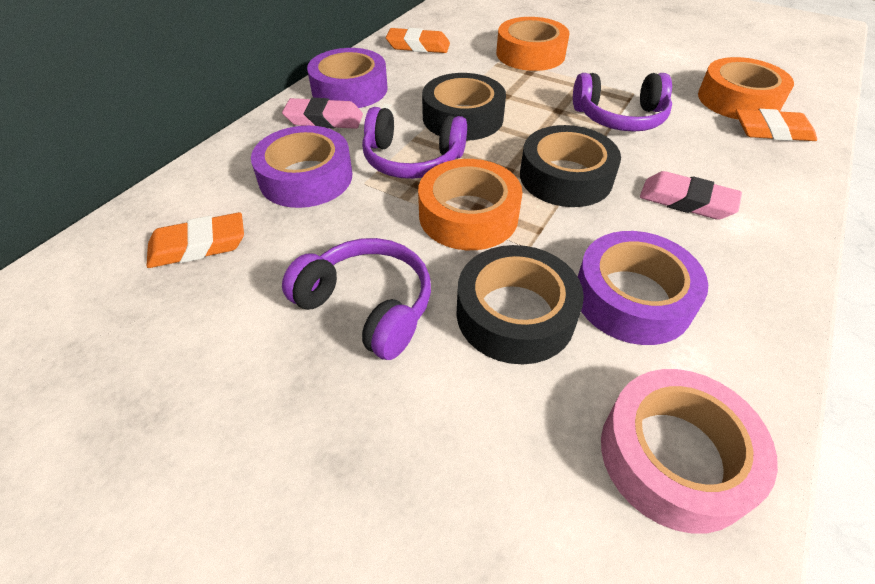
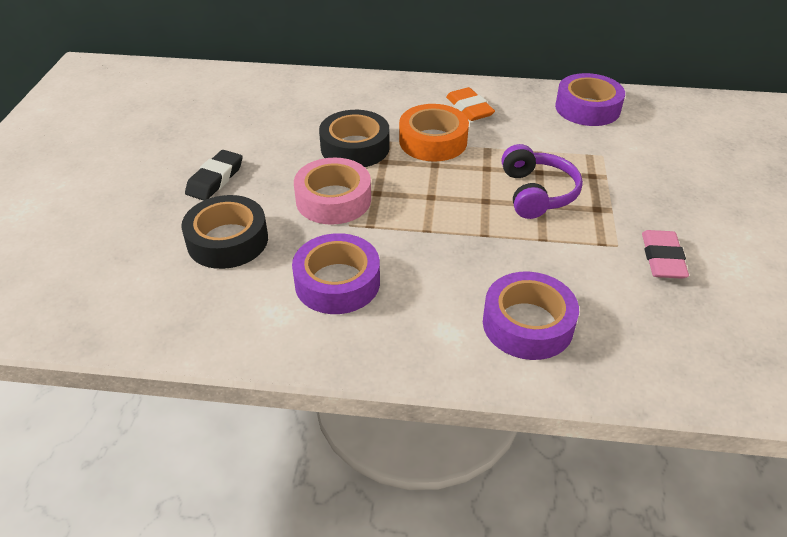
black eraser: none = 0 -> [185,150,242,201] = 1
black tape: [422,73,506,141] [456,245,584,364] [520,125,621,207] = 3 -> [181,195,268,269] [319,110,390,167] = 2
orange eraser: [146,212,244,268] [386,28,450,53] [736,109,817,141] = 3 -> [446,87,495,121] = 1
orange tape: [418,159,523,250] [496,17,570,71] [698,57,794,120] = 3 -> [399,104,469,162] = 1
pink eraser: [282,98,363,129] [640,171,742,220] = 2 -> [642,230,689,279] = 1
purple headphones: [282,238,431,360] [362,107,467,179] [573,73,672,132] = 3 -> [502,144,583,219] = 1

